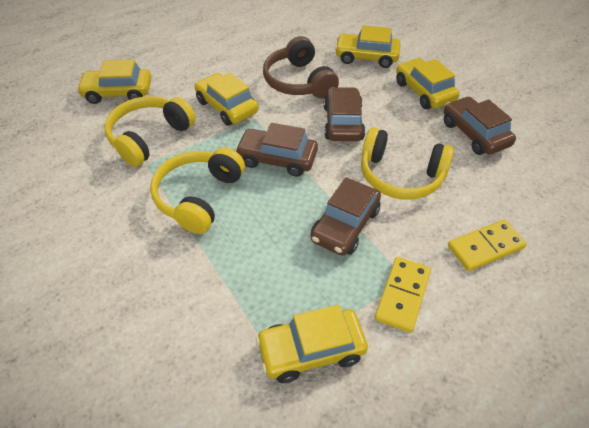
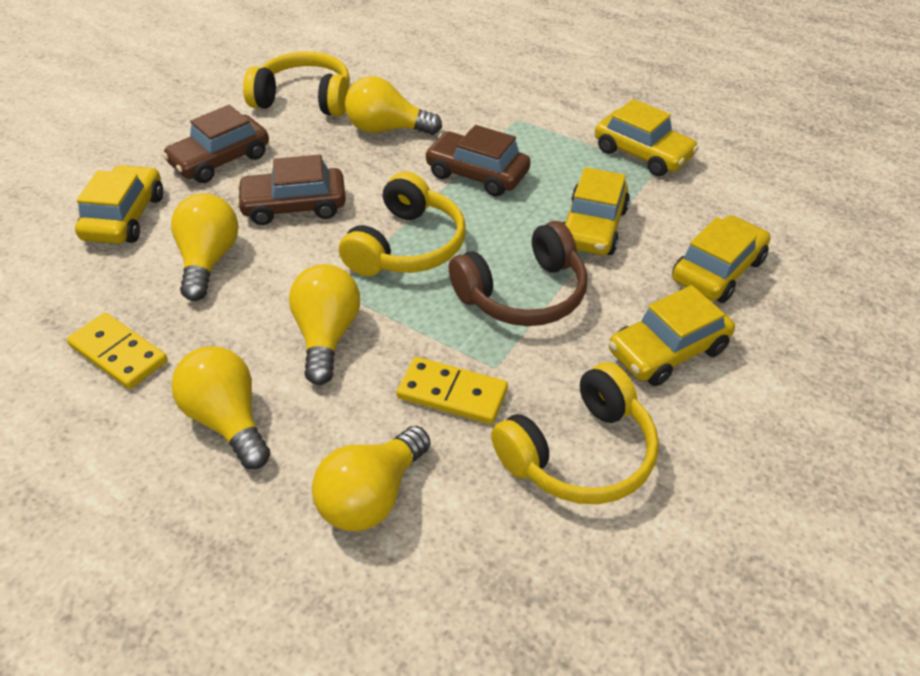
brown car: [235,123,318,177] [311,177,381,256] [324,87,365,141] [444,96,516,155] = 4 -> [163,105,269,183] [236,155,346,225] [424,125,531,197] = 3
yellow light bulb: none = 0 -> [171,193,239,301] [171,346,271,469] [289,264,360,385] [312,426,430,531] [345,76,442,135] = 5

